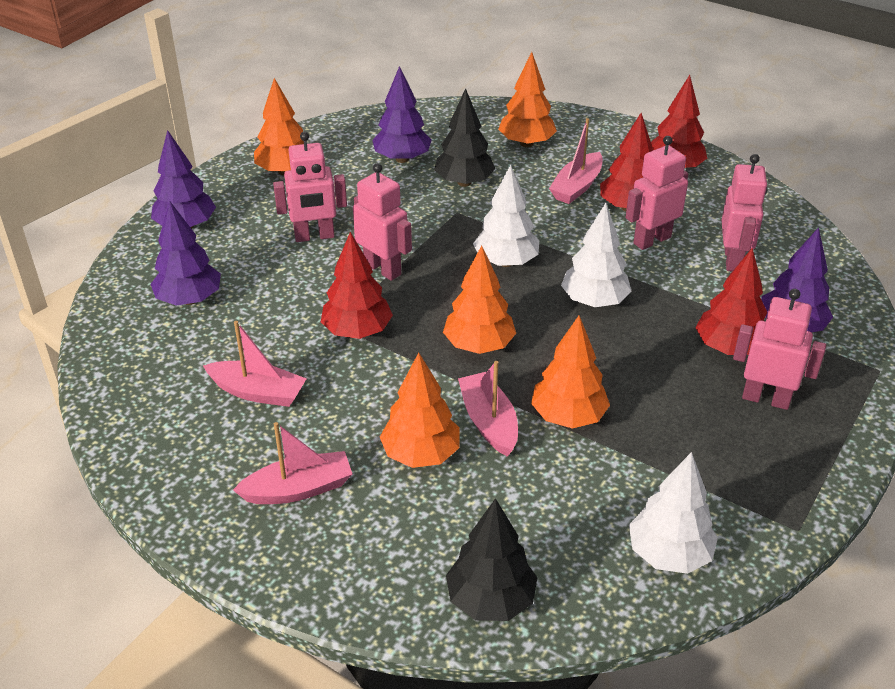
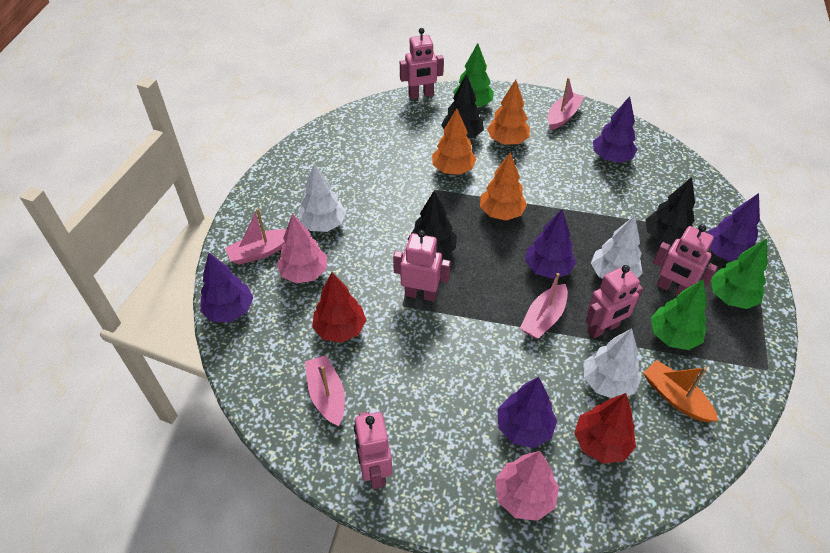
black tree: [434,88,496,187] [446,498,538,621] = 2 -> [408,191,457,258] [441,74,484,138] [646,177,695,245] = 3
green tree: none = 0 -> [453,43,494,107] [651,279,707,350] [711,239,767,309] = 3
orange boat: none = 0 -> [643,360,718,422] = 1
orange tree: [254,78,304,175] [380,352,460,468] [443,246,516,354] [498,52,557,147] [531,316,610,429] = 5 -> [432,108,476,175] [480,152,527,220] [487,80,530,145] = 3
pink tree: none = 0 -> [277,213,327,284] [495,451,559,521] = 2
purple tree: [150,200,221,306] [151,130,216,229] [372,66,432,163] [761,227,833,332] = 4 -> [200,253,254,322] [498,377,557,448] [525,209,576,279] [593,96,637,163] [708,193,760,262] = 5
red tree: [321,232,393,339] [600,113,653,212] [651,75,707,168] [695,248,767,355] = 4 -> [312,272,366,343] [574,393,636,464] = 2

